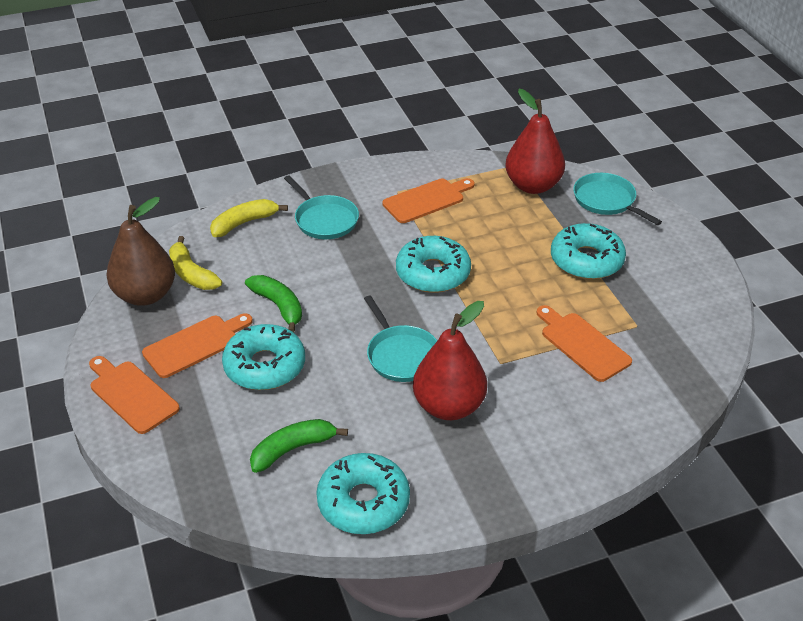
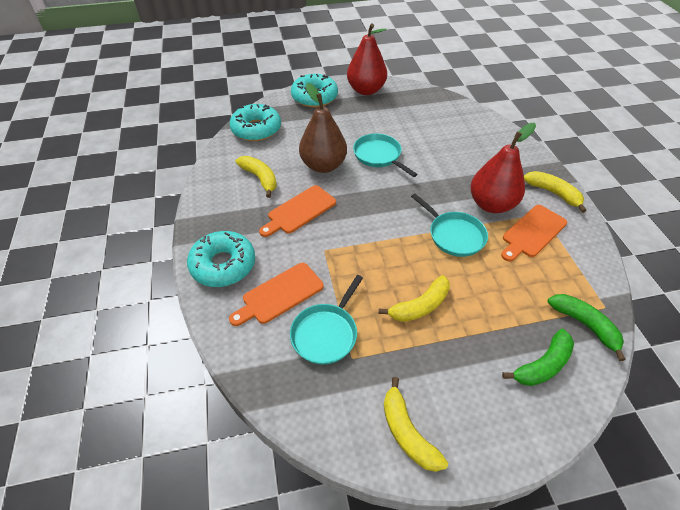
orange cutting board: [89,356,180,434] [142,313,253,378] [382,178,474,223] [536,305,632,382] = 4 -> [229,263,324,326] [259,185,336,237] [501,205,567,262] = 3
turquoise donut: [222,324,305,390] [316,453,410,534] [396,236,471,293] [551,223,626,279] = 4 -> [187,231,255,287] [229,104,281,141] [291,74,338,107] = 3
yellow banana: [169,236,222,290] [210,199,288,237] = 2 -> [236,156,277,198] [379,275,450,322] [384,377,448,472] [524,171,586,213] = 4

